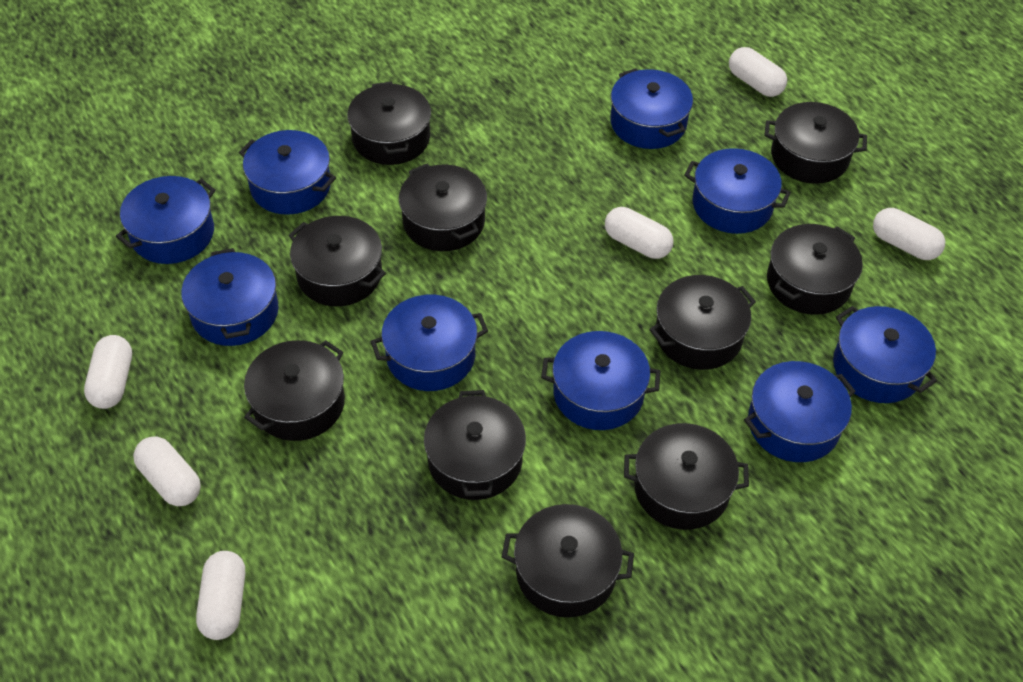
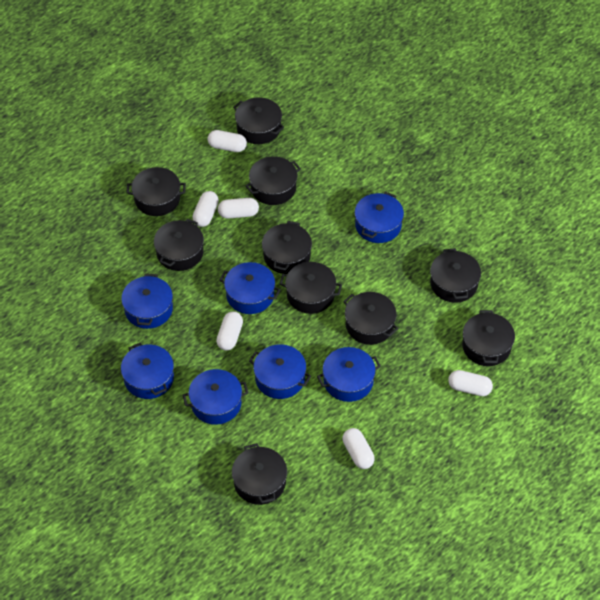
blue pot: [116,176,216,264] [181,248,279,346] [239,130,336,215] [371,295,488,391] [541,331,660,430] [610,68,693,149] [684,148,791,234] [744,361,856,462] [833,306,937,403] = 9 -> [121,274,173,329] [121,343,174,399] [183,369,248,425] [220,262,280,314] [249,344,311,399] [317,347,381,402] [354,192,404,243] = 7

